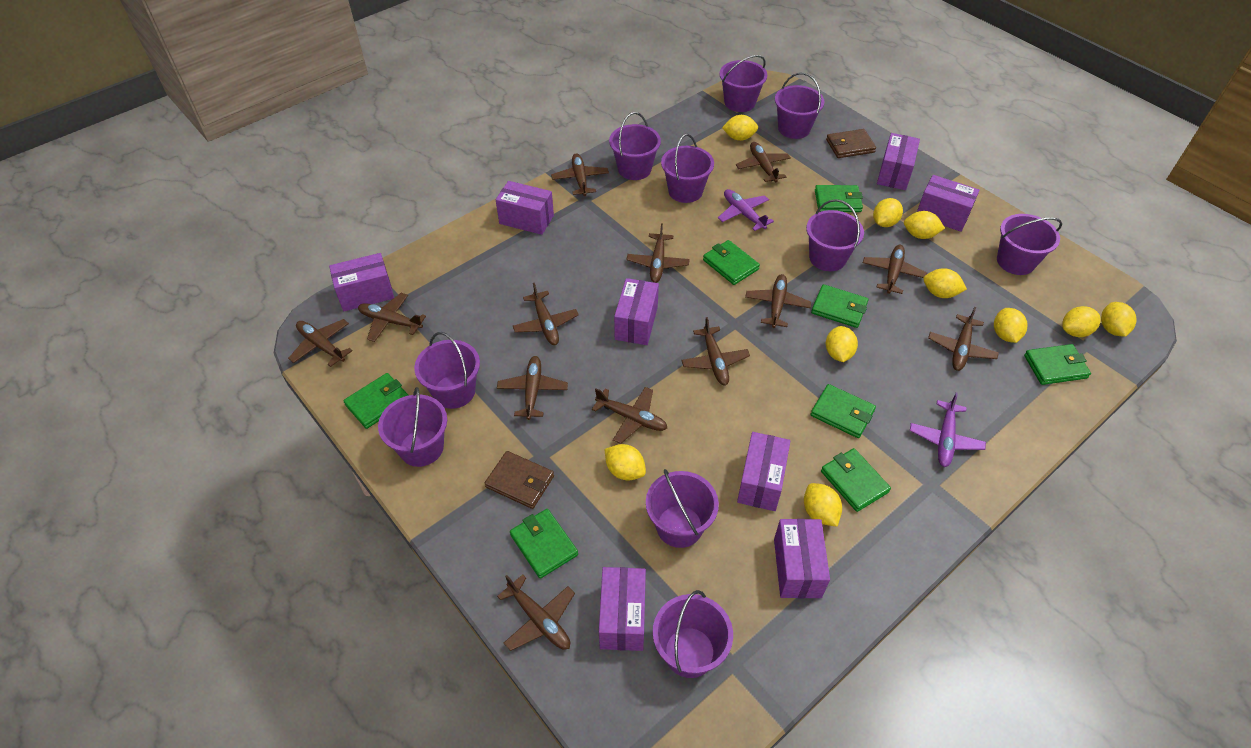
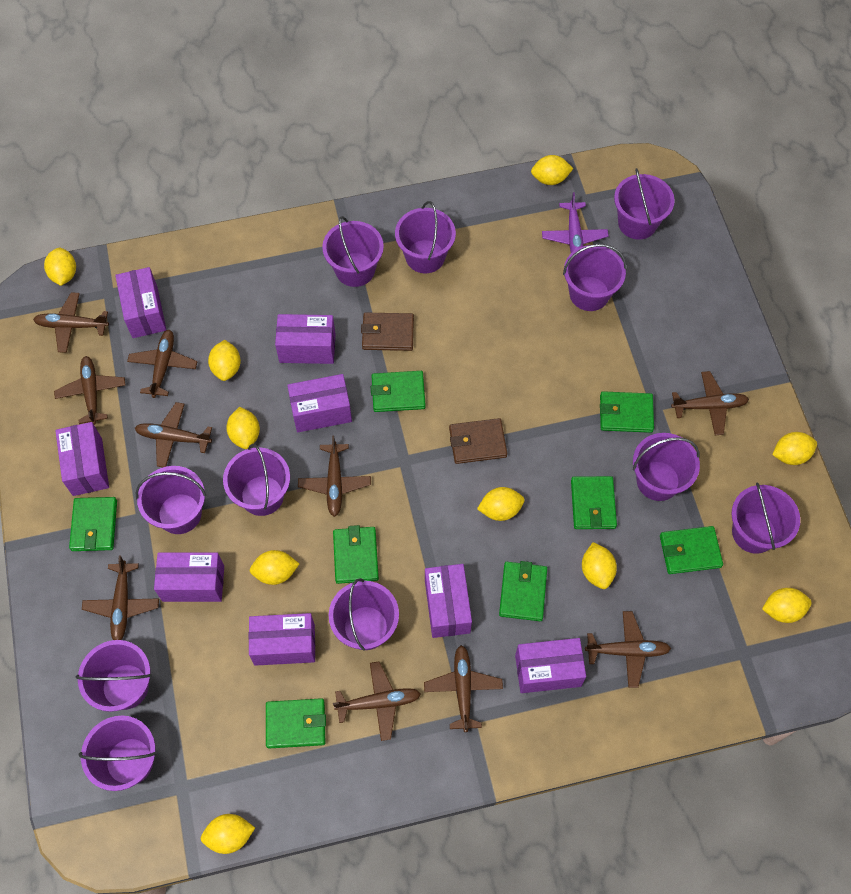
brown plane: [288,319,353,367] [358,293,426,342] [497,356,568,420] [497,575,575,651] [513,283,579,345] [551,153,609,196] [592,387,667,444] [627,223,690,283] [681,317,750,385] [736,142,791,182] [745,274,811,328] [863,245,927,294] [928,307,999,371] = 13 -> [33,292,109,353] [54,356,126,425] [82,556,159,640] [127,330,197,398] [135,402,212,467] [298,435,371,517] [333,661,421,741] [424,645,503,732] [585,611,671,688] [671,371,749,435] = 10
purple bucket: [378,387,447,467] [414,332,480,409] [609,112,661,180] [646,469,719,548] [653,590,733,678] [661,134,714,203] [719,55,767,112] [775,73,825,139] [806,199,864,271] [997,214,1062,275] = 10 -> [75,640,152,712] [78,716,157,791] [136,466,206,534] [223,444,290,516] [322,216,384,287] [329,578,399,651] [395,201,456,273] [563,244,626,311] [614,168,675,239] [633,433,700,501] [731,482,800,554] = 11
purple plane: [718,189,774,231] [910,393,986,467] = 2 -> [542,192,609,253] = 1

